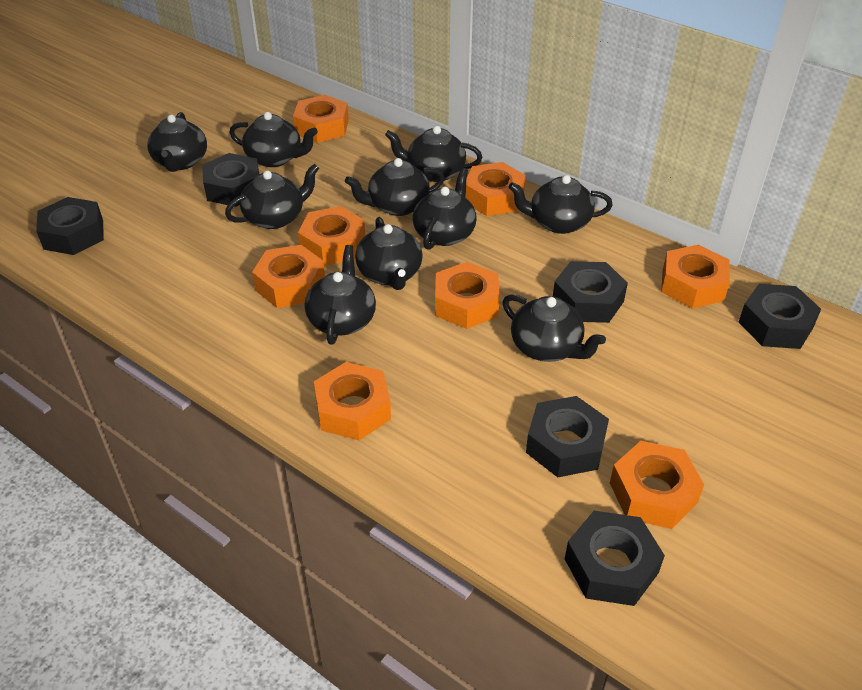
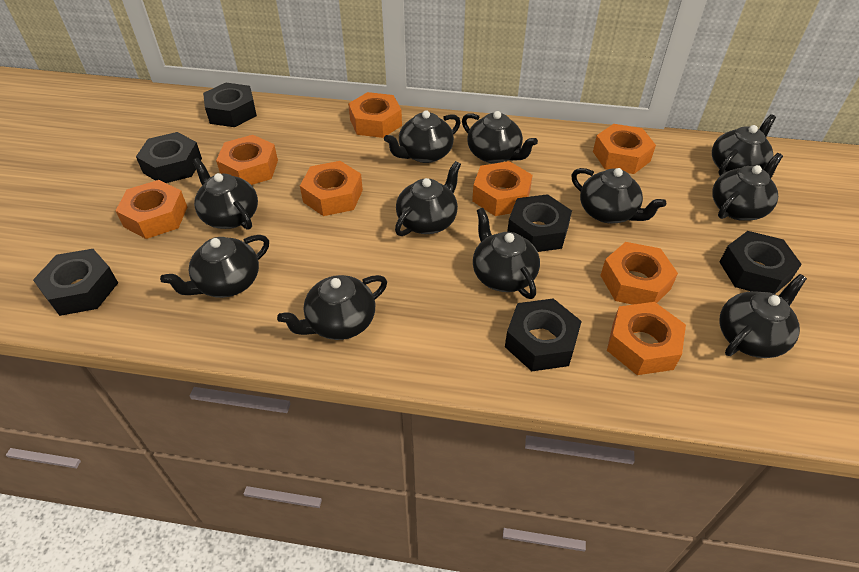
black teapot: [147,112,207,172] [225,164,319,229] [229,112,318,167] [305,245,376,344] [345,158,444,216] [355,217,423,290] [385,126,482,182] [413,168,476,250] [503,294,606,362] [508,175,613,234] = 10 -> [160,235,269,298] [193,158,258,230] [277,275,387,340] [384,110,461,163] [395,161,461,236] [462,111,538,164] [473,208,540,299] [571,168,666,223] [712,114,776,176] [712,153,783,221] [720,274,807,358] = 11

